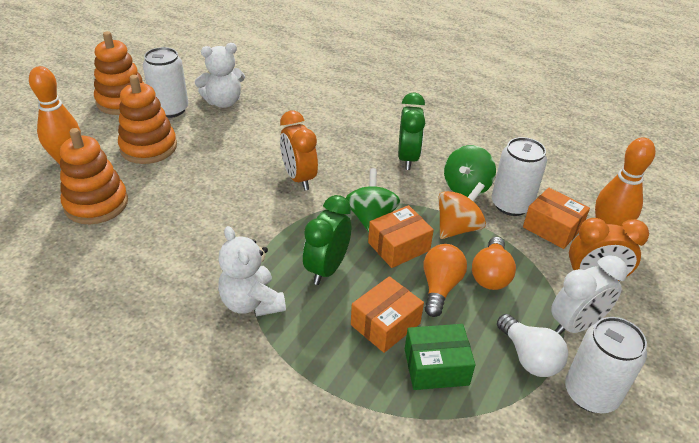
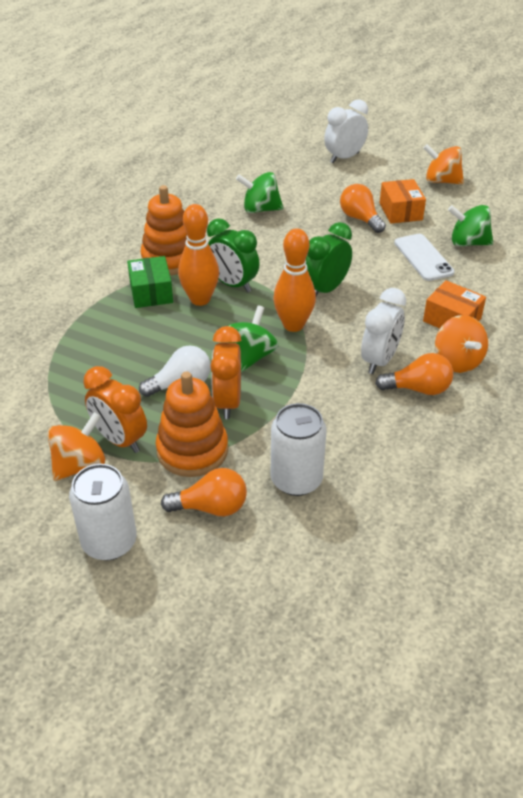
green spinning top: [346,168,400,233] [444,145,496,197] = 2 -> [228,305,278,372] [236,172,283,213] [448,205,493,246] = 3
orange box: [351,276,424,353] [368,205,434,268] [523,188,590,249] = 3 -> [380,179,426,224] [423,280,486,328] = 2
orange light bulb: [424,244,467,317] [472,237,516,290] = 2 -> [161,468,247,516] [340,184,386,233] [375,353,453,395] = 3
orange spinning top: [438,182,486,239] = 1 -> [48,412,105,481] [423,144,464,184] [435,315,488,373] = 3
orange stacking toy: [60,128,128,224] [94,31,144,115] [118,75,177,164] = 3 -> [140,185,187,275] [156,372,228,477] = 2
white can: [143,47,188,118] [492,137,547,216] [565,317,647,413] = 3 -> [69,464,137,560] [271,403,327,496] = 2
white clock: [551,255,628,335] = 1 -> [324,99,368,163] [361,288,406,374] = 2
white phone: none = 0 -> [394,234,454,281] = 1
white teddy bear: [195,43,245,108] [218,226,286,316] = 2 -> none = 0

